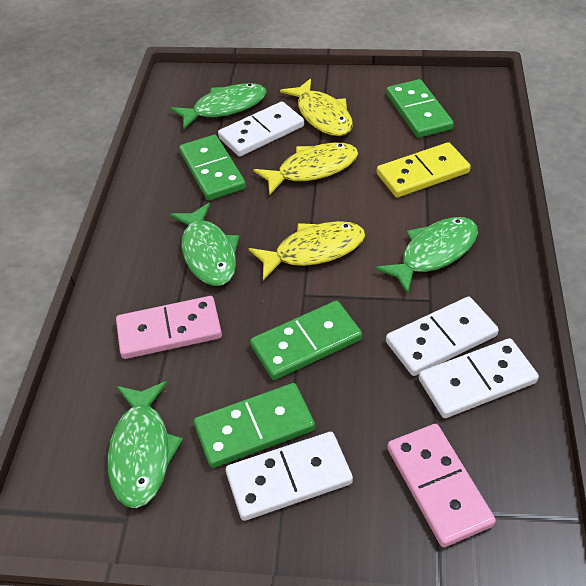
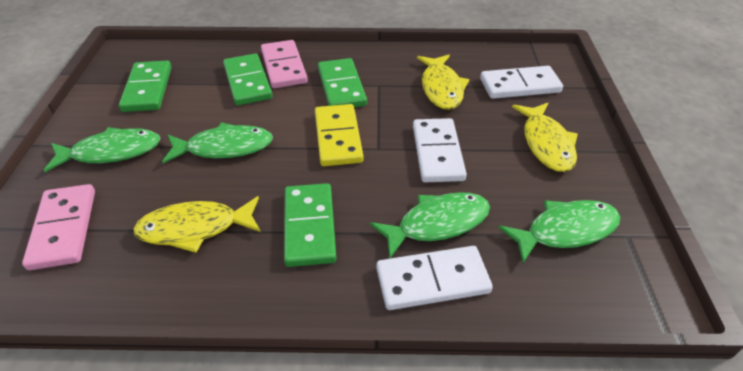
white domino: [218,102,304,157] [226,432,353,521] [386,297,499,376] [419,338,539,418] = 4 -> [376,246,493,310] [413,118,467,182] [480,66,563,99] = 3

